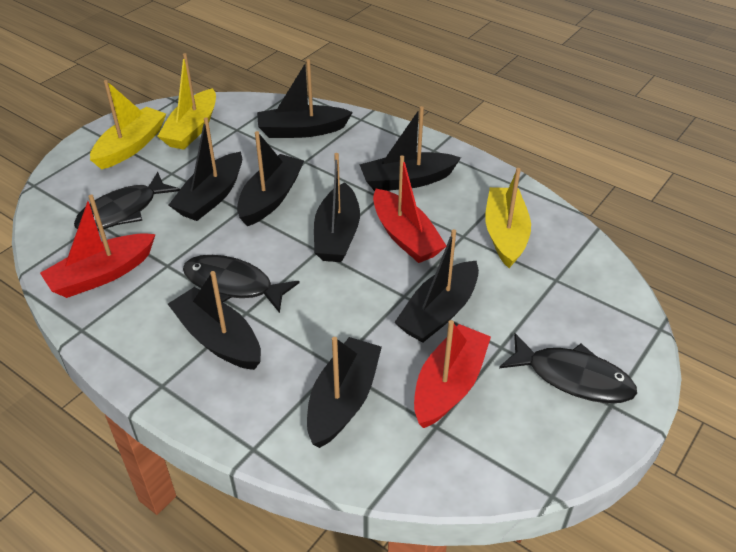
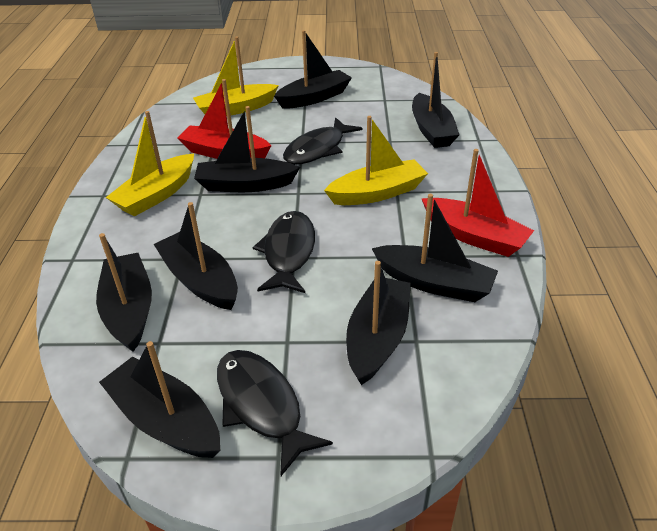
red boat: [40,195,156,298] [373,156,447,263] [414,320,491,428] = 3 -> [178,79,272,159] [422,149,534,257] = 2

